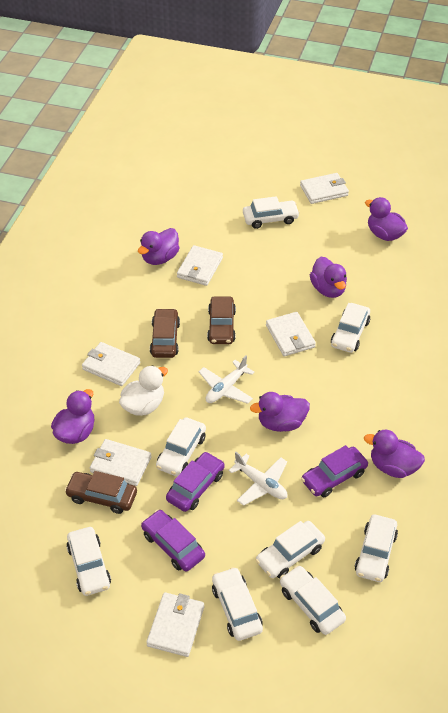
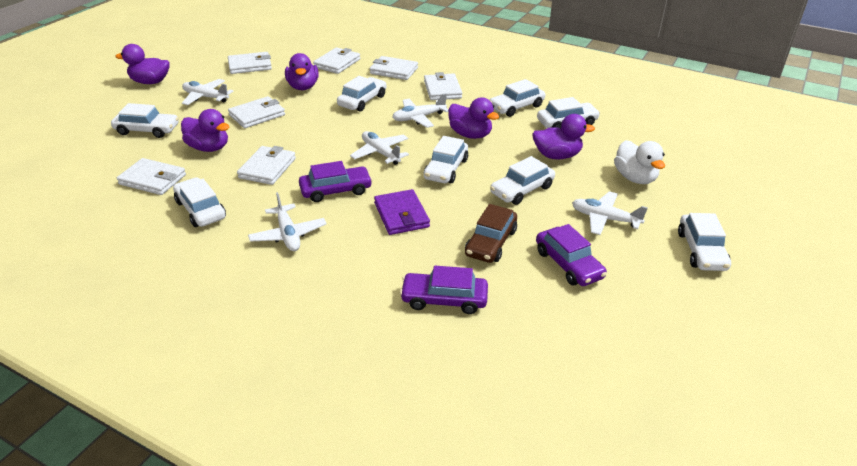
brown car: [65,471,137,514] [150,308,180,358] [207,296,236,344] = 3 -> [465,204,517,263] = 1
purple duck: [51,389,94,444] [138,228,179,265] [250,392,310,432] [310,257,347,298] [364,430,425,478] [365,197,408,241] = 6 -> [115,44,170,84] [181,109,229,152] [285,53,319,90] [448,98,499,139] [532,114,595,159] = 5
purple wallet: none = 0 -> [374,189,430,235] = 1
white plane: [199,356,255,404] [228,452,287,506] = 2 -> [182,79,234,105] [248,192,327,251] [350,131,409,165] [392,93,448,128] [572,191,648,235] = 5
white wallet: [82,342,140,386] [90,439,152,486] [146,592,204,657] [177,245,223,286] [266,312,316,356] [300,173,349,204] = 6 -> [117,158,186,195] [228,52,272,74] [228,96,285,128] [237,146,296,185] [313,47,360,74] [370,56,418,80] [424,72,462,100] = 7

